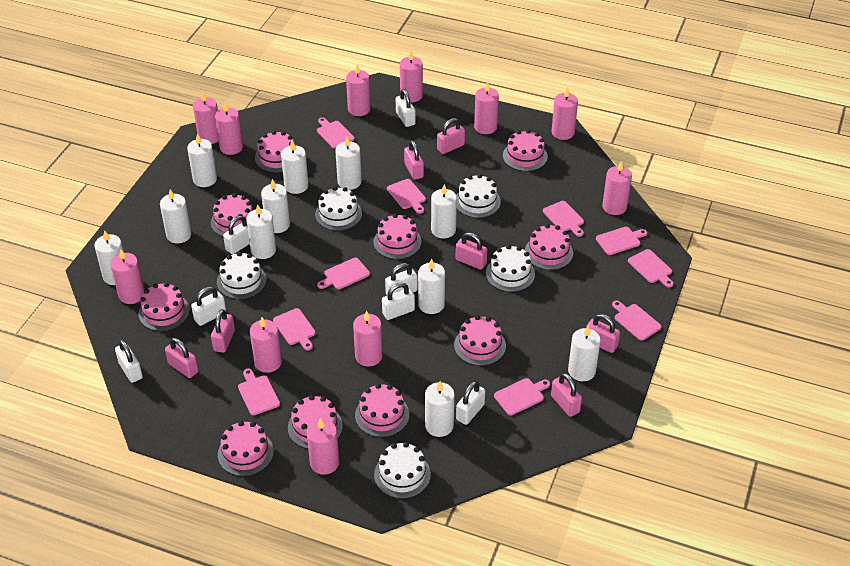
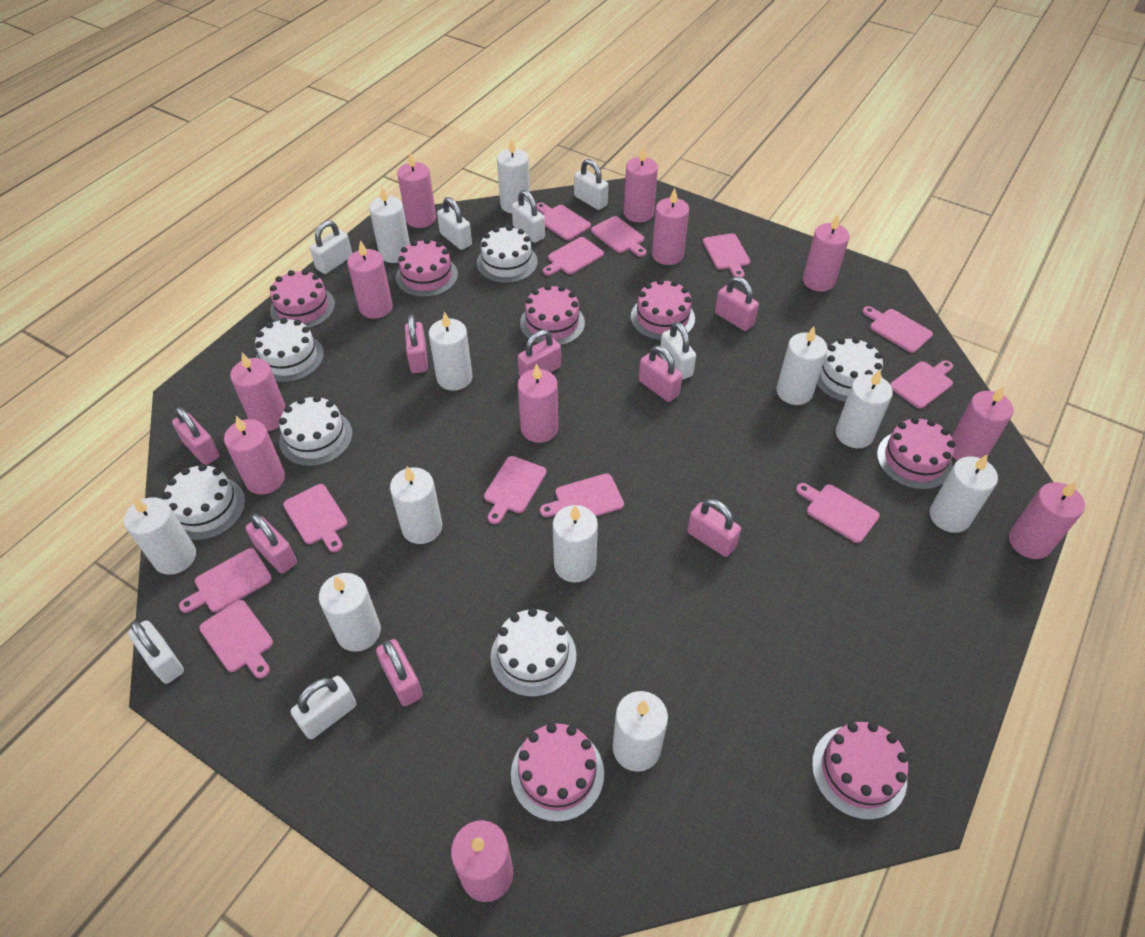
pink cake: [139,282,190,331] [211,193,253,237] [218,421,274,476] [255,131,295,172] [288,395,343,449] [355,384,409,437] [373,214,422,259] [454,315,506,366] [503,130,548,171] [525,224,573,270] = 10 -> [270,269,335,329] [396,238,458,297] [511,723,604,822] [520,284,585,346] [631,279,695,341] [812,722,908,820] [877,417,955,490] = 7
pink cutting board: [238,368,280,415] [273,308,316,350] [317,117,355,149] [317,257,370,289] [387,179,426,214] [494,378,550,416] [543,201,584,237] [596,227,647,255] [612,300,662,341] [628,249,674,288] = 10 -> [179,548,272,613] [199,600,273,679] [283,484,347,552] [484,456,546,524] [536,203,591,240] [540,473,624,517] [543,237,604,276] [591,216,646,257] [703,233,750,278] [796,483,880,543] [862,306,933,353] [890,360,953,409] = 12
pink padlock: [165,338,198,378] [211,309,235,353] [404,140,424,180] [437,118,465,154] [456,232,487,270] [551,373,582,417] [586,314,620,353] = 7 -> [172,407,220,465] [246,514,297,574] [376,639,423,706] [405,315,428,373] [518,330,561,377] [639,346,682,402] [687,499,741,557] [715,277,759,331] = 8
white cake: [217,252,266,299] [315,187,362,231] [374,442,431,499] [456,174,501,218] [486,245,535,292] = 5 -> [163,464,245,541] [255,318,324,383] [279,395,353,466] [477,225,538,283] [490,608,576,697] [817,337,883,402] = 6

